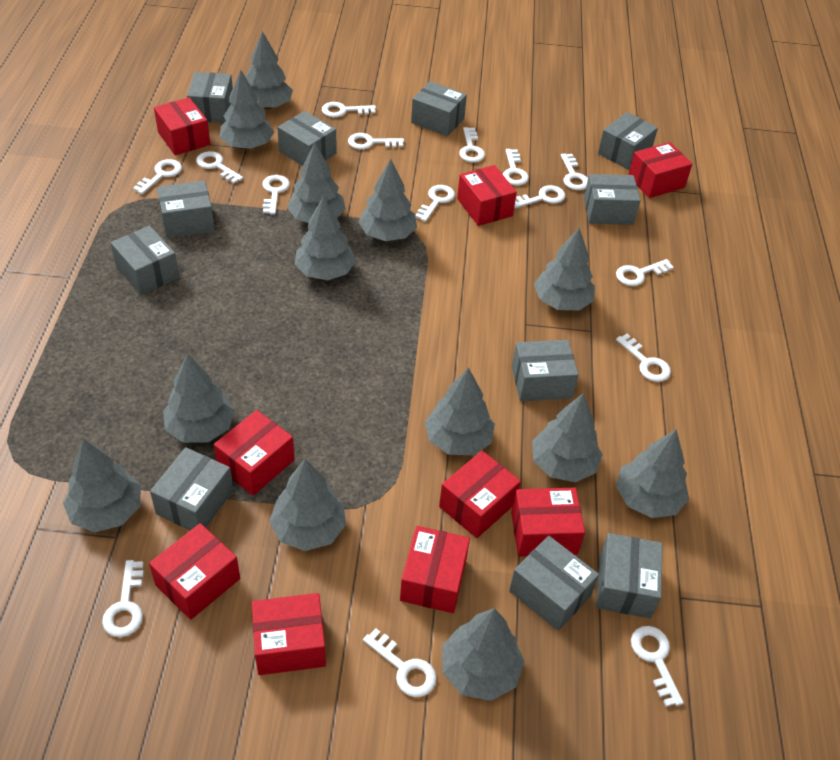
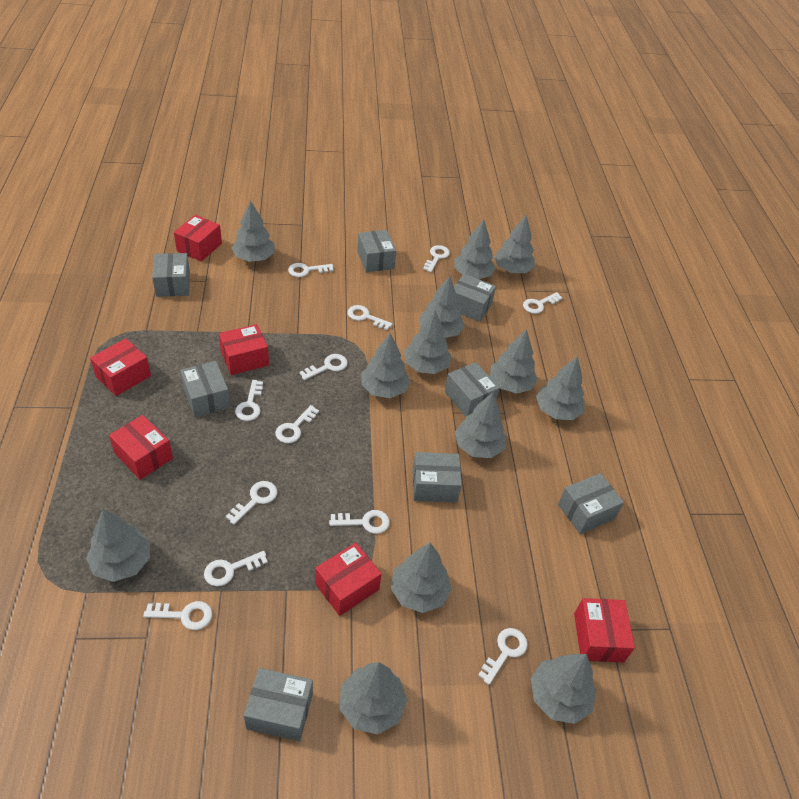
grey box: [111,226,179,295] [150,447,233,530] [157,180,215,238] [187,72,233,123] [277,111,336,166] [411,81,467,137] [509,536,599,631] [512,340,579,401] [584,174,640,225] [596,533,663,618] [598,112,658,170] = 11 -> [152,253,190,297] [180,361,230,418] [244,668,313,741] [357,230,396,272] [413,452,462,503] [445,362,499,416] [454,274,496,322] [558,473,624,534] = 8
red box: [149,523,240,620] [154,97,210,155] [214,410,295,495] [252,593,326,675] [400,526,470,613] [439,451,521,538] [457,165,517,226] [511,488,585,557] [628,142,692,198] = 9 -> [90,338,151,396] [109,415,173,480] [174,215,222,262] [219,324,269,375] [315,543,382,616] [574,598,635,662] = 6
white key: [102,560,144,637] [133,159,182,194] [196,151,243,184] [262,175,290,214] [322,102,376,118] [348,133,404,150] [363,628,437,697] [415,185,455,222] [459,127,485,163] [503,149,529,186] [514,185,565,208] [561,154,588,190] [616,259,674,286] [616,334,671,382] [631,626,684,707] = 15 -> [143,601,212,630] [204,551,268,586] [226,481,277,525] [235,380,263,421] [275,405,319,443] [288,263,333,277] [300,354,348,380] [329,510,390,534] [347,305,392,330] [423,245,450,272] [478,628,528,685] [523,292,562,314] = 12

